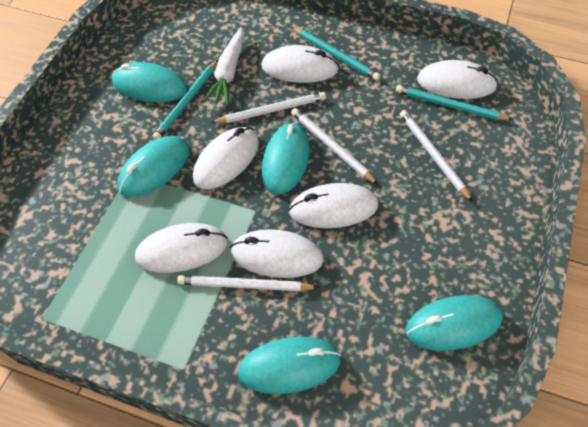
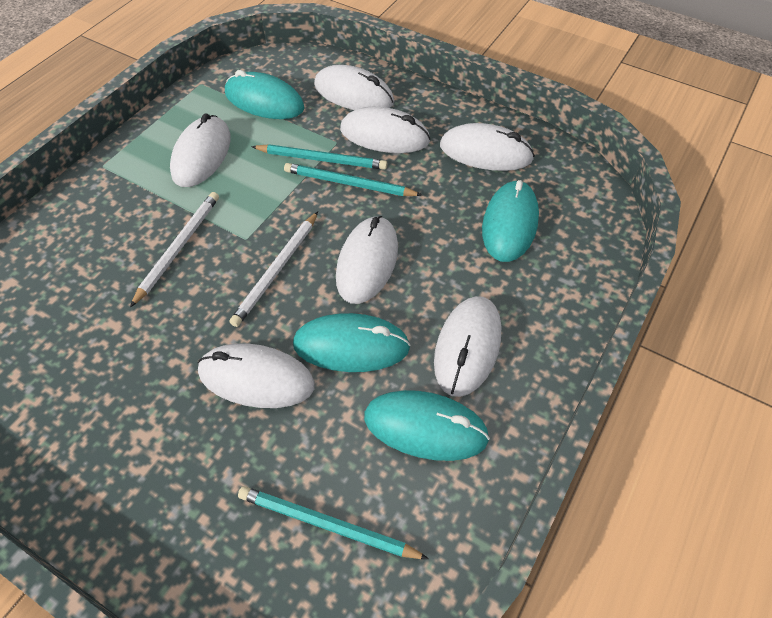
turquoise mouse: [112,62,188,102] [117,136,190,197] [238,337,341,394] [262,122,310,194] [406,295,503,351] = 5 -> [225,70,305,119] [293,313,411,372] [364,390,490,461] [482,180,539,262] = 4
white carrot: [203,28,244,105] = 1 -> none = 0
white mouse: [135,223,228,273] [193,127,259,189] [230,229,324,278] [261,45,339,83] [289,183,378,228] [417,60,498,99] = 6 -> [170,113,231,187] [197,343,315,408] [314,65,394,110] [336,216,398,304] [340,107,430,153] [434,296,501,397] [440,123,535,171] = 7
white pencil: [177,275,319,291] [211,92,326,123] [291,108,378,185] [400,110,473,202] = 4 -> [130,192,219,307] [230,212,318,327] = 2

